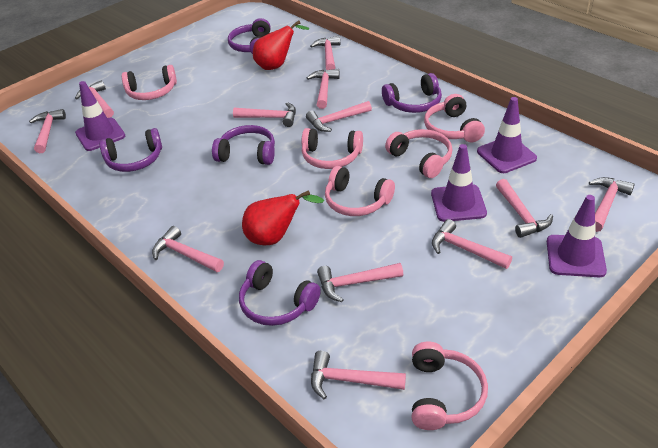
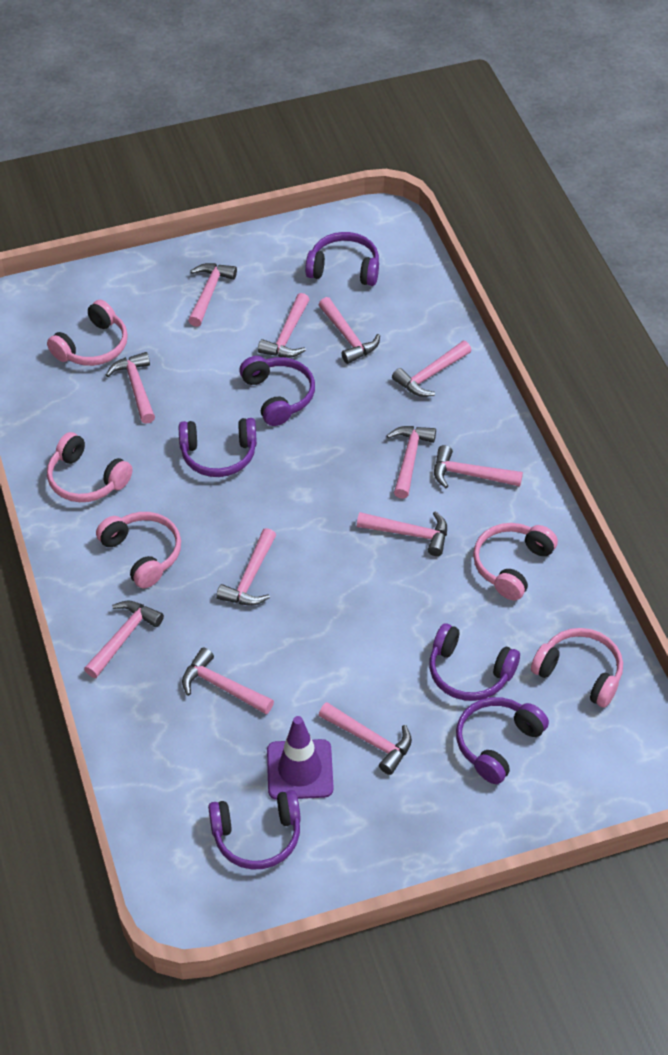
pink headphones: [122,65,177,100] [302,128,363,169] [325,166,395,216] [385,129,453,178] [412,341,488,430] [424,94,485,143] = 6 -> [47,300,128,366] [47,432,133,502] [96,512,181,588] [473,523,558,600] [531,628,623,708] = 5
purple headphones: [99,128,162,172] [212,125,275,165] [228,18,270,54] [239,260,321,326] [382,73,442,113] = 5 -> [179,418,257,477] [208,790,301,870] [239,356,315,426] [305,232,379,286] [429,623,520,701] [456,697,549,784] = 6
purple traffic cone: [75,81,125,151] [431,144,487,222] [477,97,537,173] [547,195,607,277] = 4 -> [267,716,334,800] = 1
red pear: [242,190,324,245] [253,20,310,70] = 2 -> none = 0

